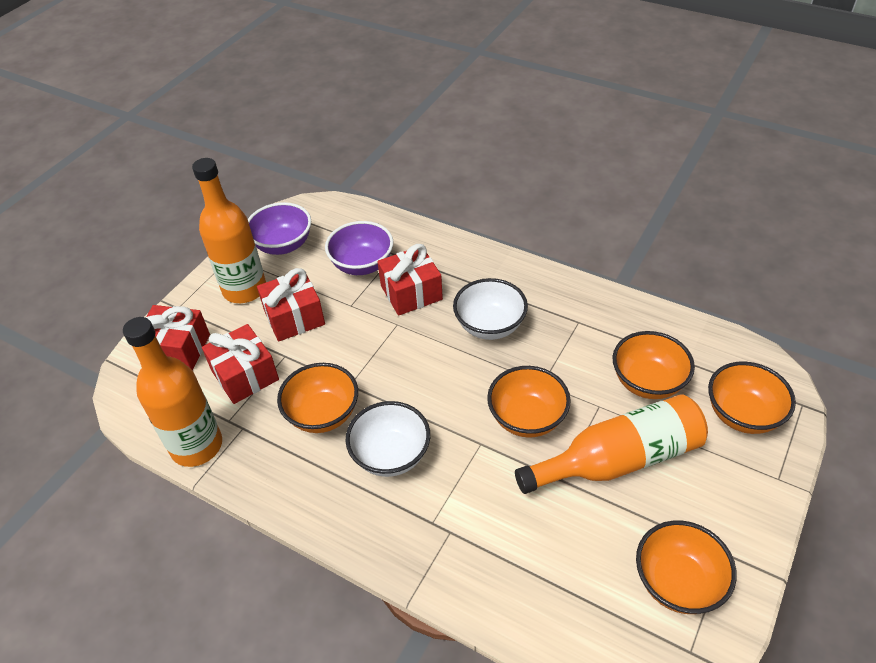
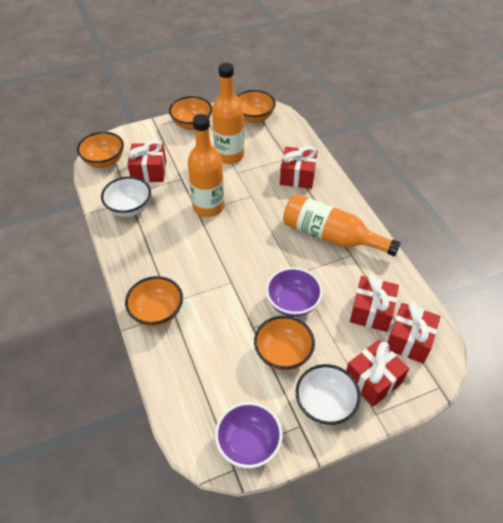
red gift: [145,305,210,371] [202,324,279,404] [257,268,325,342] [377,244,443,316] = 4 -> [127,140,166,182] [280,146,317,189] [346,340,409,407] [350,274,399,332] [388,302,441,364] = 5

